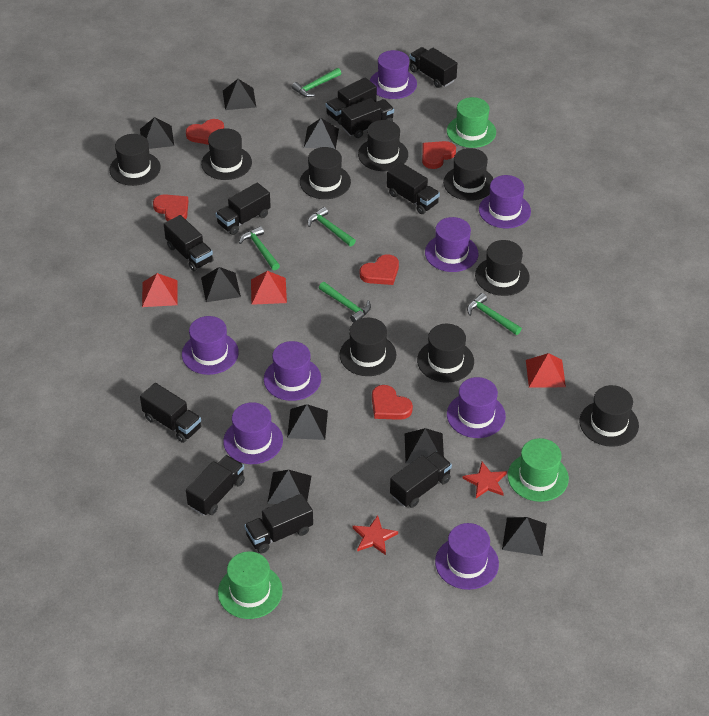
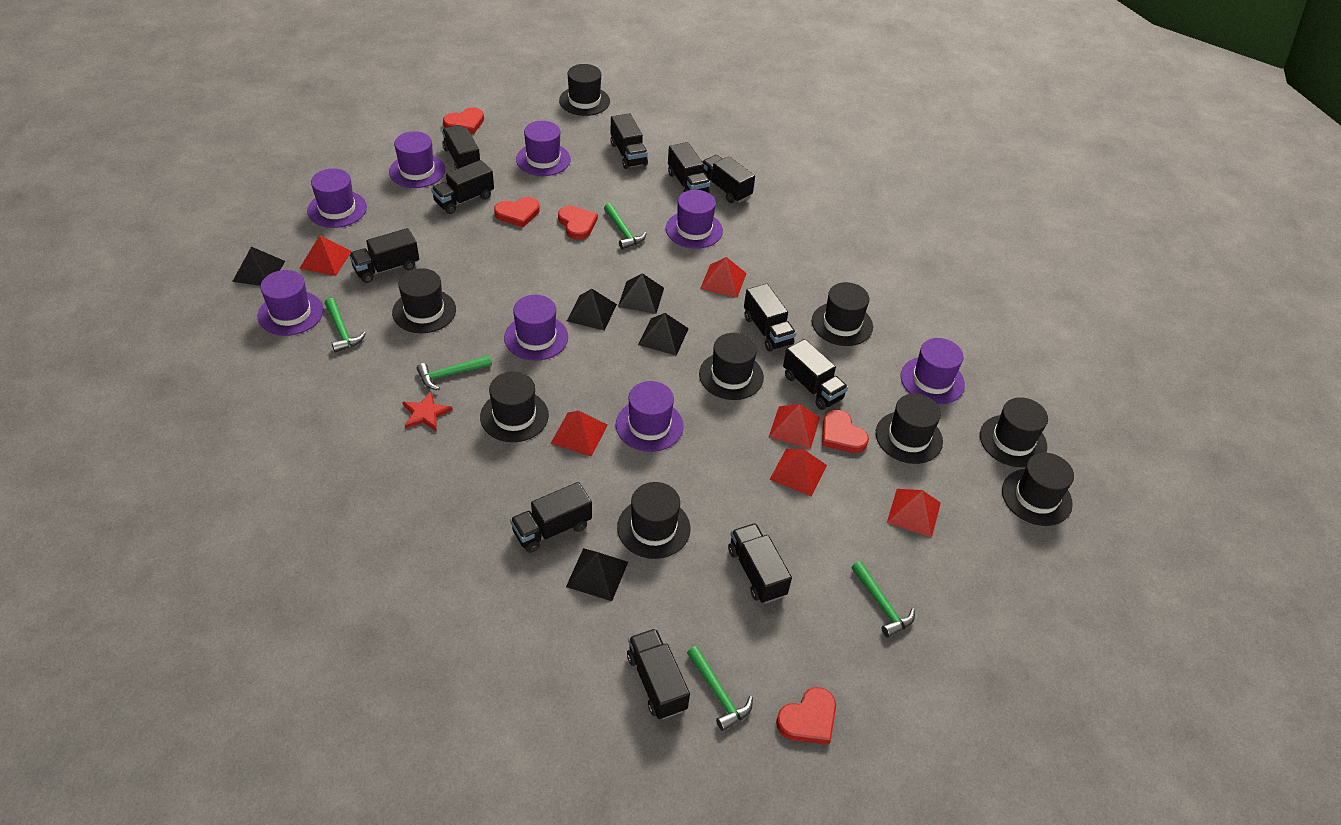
black pyramid: [140,117,174,149] [201,267,241,302] [223,79,256,110] [267,470,311,504] [287,404,328,440] [304,118,339,149] [405,428,444,464] [502,517,547,556] = 8 -> [232,247,285,286] [566,548,628,601] [567,289,617,331] [618,273,664,314] [638,313,689,356] = 5
black truck: [140,383,201,443] [164,215,214,271] [186,455,245,516] [215,183,271,235] [244,493,313,553] [325,78,377,125] [341,98,394,138] [387,162,440,214] [390,451,452,508] [409,47,457,88] = 10 -> [349,228,419,283] [431,160,494,214] [442,125,480,170] [510,482,592,553] [611,113,648,169] [627,629,690,720] [668,142,710,193] [702,155,755,203] [728,523,792,604] [744,284,796,352] [783,339,848,410] = 11
green hat: [218,551,283,619] [447,97,496,148] [508,438,569,502] = 3 -> none = 0
red pyramid: [142,273,178,307] [251,271,287,305] [526,353,566,388] = 3 -> [299,235,352,276] [550,411,608,457] [700,257,747,298] [769,404,820,449] [769,449,827,496] [887,489,941,537] = 6
red star: [353,515,398,555] [462,462,507,498] = 2 -> [402,391,453,432] = 1

